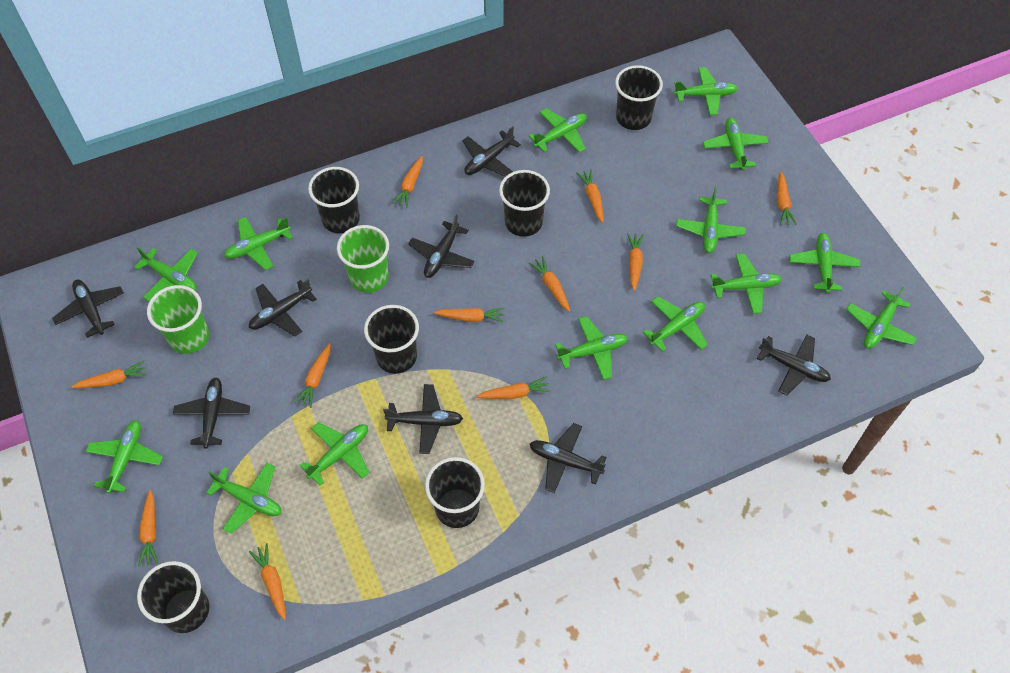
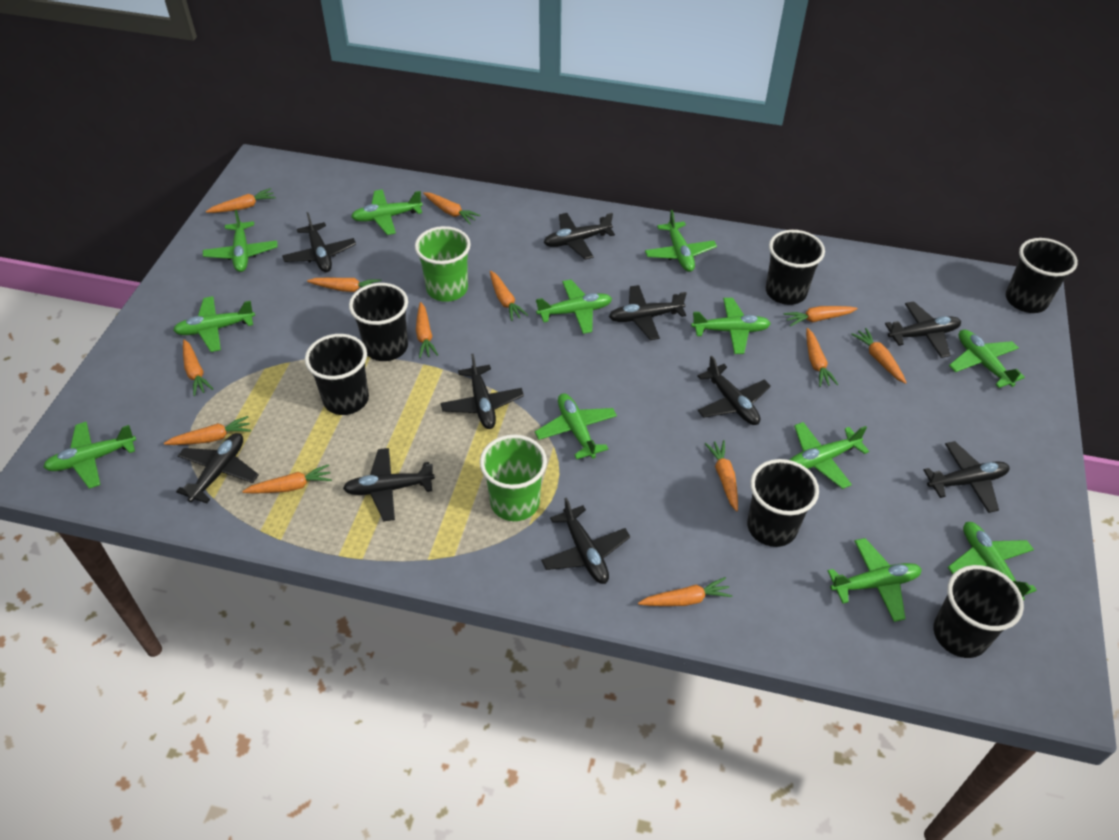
black plane: [52,280,124,338] [173,377,250,448] [249,279,316,337] [383,384,463,454] [408,214,475,278] [462,126,521,177] [530,423,607,493] [757,334,831,395] = 8 -> [176,433,259,504] [282,212,356,272] [343,448,435,521] [441,354,524,429] [541,497,630,584] [544,213,615,260] [609,285,687,340] [697,356,771,425] [885,301,961,358] [924,441,1010,513] = 10
green plane: [85,420,163,493] [134,247,198,302] [207,463,281,534] [224,217,293,270] [300,422,370,486] [529,108,587,152] [555,316,628,380] [643,296,708,352] [674,67,738,115] [676,187,746,253] [703,118,769,171] [710,253,782,314] [789,233,861,293] [846,287,917,349] = 14 -> [43,422,136,489] [173,296,255,352] [203,210,278,272] [351,189,423,235] [535,393,617,459] [536,280,612,334] [645,210,717,272] [691,298,771,354] [790,422,869,489] [828,538,922,622] [948,522,1037,600] [949,330,1025,388] = 12
orange carrot: [71,361,147,388] [138,490,158,566] [249,543,286,620] [294,343,331,408] [392,156,423,208] [433,308,505,323] [476,376,551,399] [529,256,570,312] [577,169,604,223] [627,233,644,291] [777,171,797,225] = 11 -> [164,416,251,445] [183,339,213,396] [206,188,276,213] [242,464,332,494] [307,277,381,292] [416,302,438,358] [423,192,480,224] [490,271,528,321] [638,577,733,606] [705,440,738,511] [784,306,858,327] [806,328,838,387] [851,328,907,384] = 13

